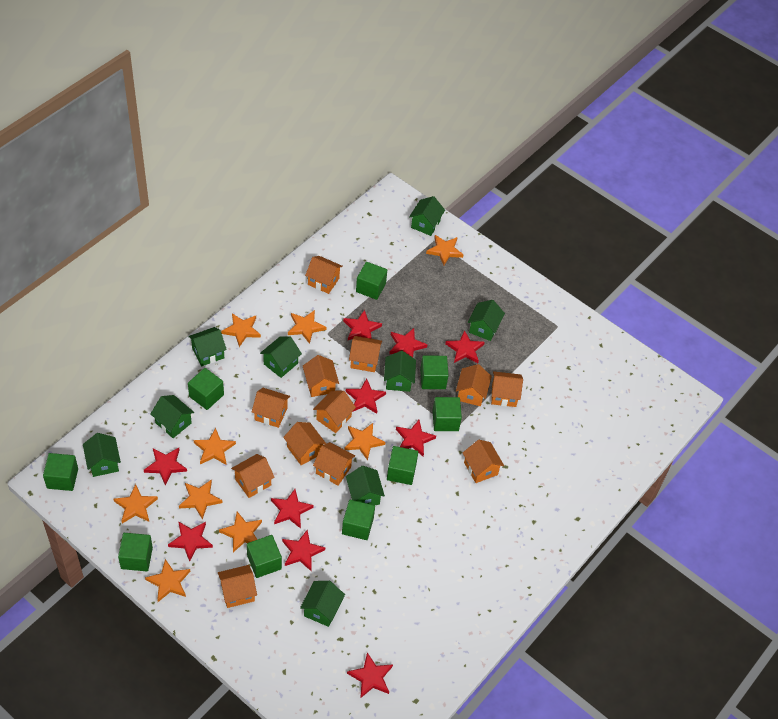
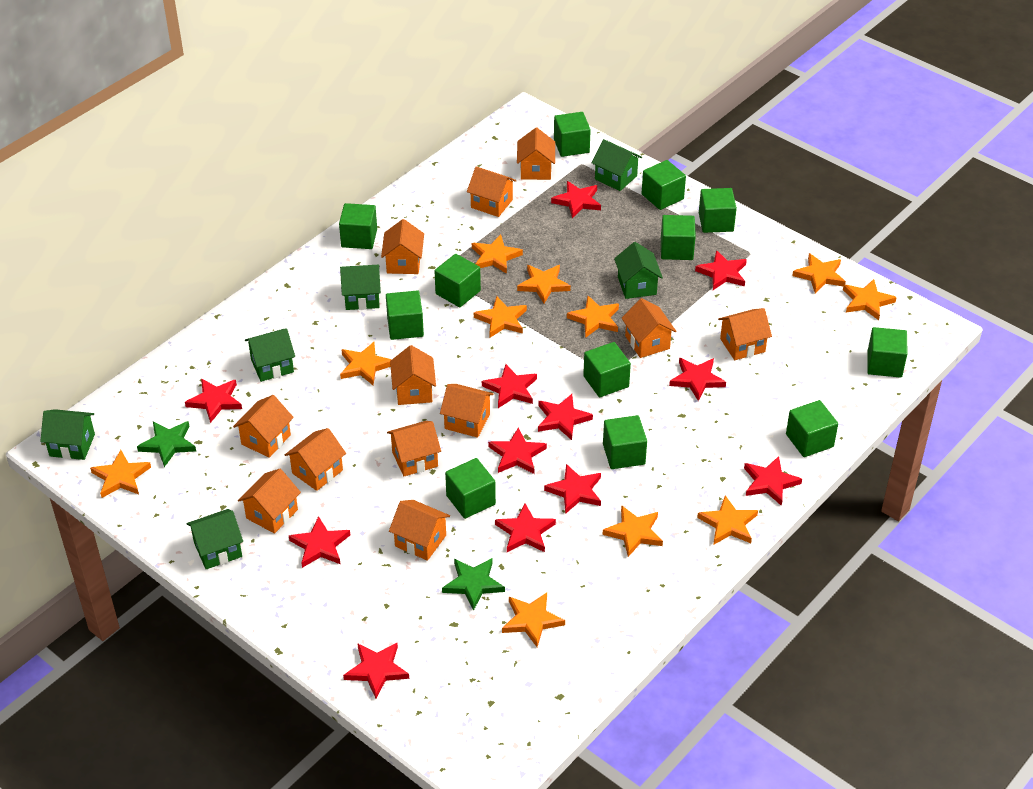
green cube: [43,453,78,491] [118,533,153,571] [188,368,224,410] [247,535,282,578] [342,500,375,540] [356,262,387,300] [387,446,418,485] [420,355,449,389] [433,397,462,431] = 9 -> [339,203,377,249] [386,290,424,340] [434,254,481,307] [445,458,496,519] [554,112,591,157] [583,342,631,397] [603,415,647,469] [642,160,686,210] [661,215,696,260] [699,188,737,233] [786,400,838,457] [867,327,908,378] = 12
green house: [83,433,121,477] [150,395,194,438] [188,327,227,366] [260,336,302,378] [300,581,345,627] [346,466,385,505] [384,350,416,392] [409,196,445,236] [468,300,505,341] = 9 -> [40,409,95,460] [186,509,243,569] [245,328,295,382] [340,265,381,310] [592,139,642,191] [614,242,663,299] = 6
green star: none = 0 -> [137,421,196,467] [442,558,505,611] = 2
orange star: [114,484,158,523] [145,559,190,602] [179,479,223,520] [194,428,236,465] [219,512,262,553] [221,313,261,347] [288,310,326,344] [344,423,385,460] [426,235,464,265] = 9 -> [90,450,151,498] [340,342,392,386] [472,235,523,274] [474,296,527,338] [502,592,565,647] [517,265,571,303] [567,296,619,338] [602,505,663,557] [697,495,758,545] [792,253,846,293] [843,279,897,320] = 11
red star: [144,448,187,485] [168,521,213,562] [271,489,314,529] [282,530,325,571] [343,310,382,340] [346,379,386,414] [347,652,393,698] [389,328,428,357] [396,420,436,457] [445,330,485,363] = 10 -> [185,379,242,423] [289,516,350,568] [343,643,409,698] [482,364,537,408] [488,427,547,474] [495,503,556,552] [538,394,593,440] [544,464,601,514] [551,181,601,218] [669,358,726,401] [695,250,747,290] [744,456,802,506] = 12

